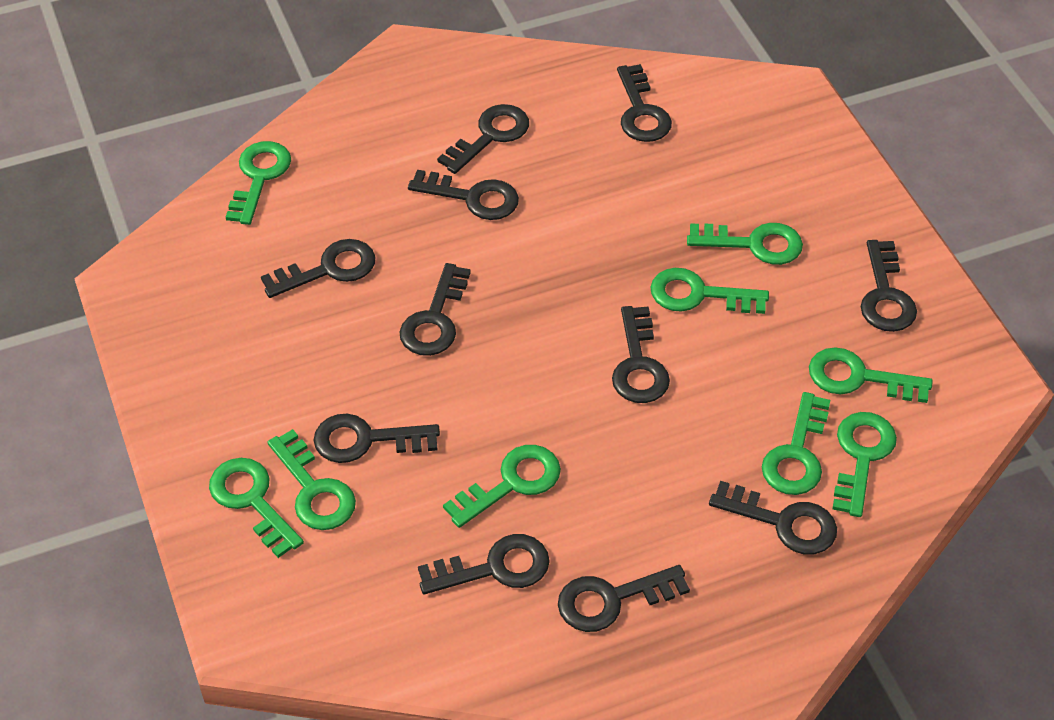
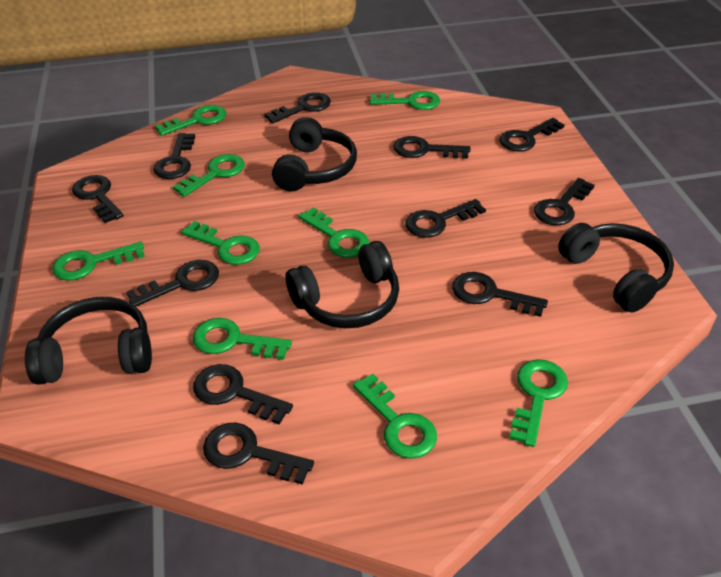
black headphones: none = 0 -> [25,297,152,385] [272,117,357,191] [286,241,399,328] [558,223,674,313] = 4

